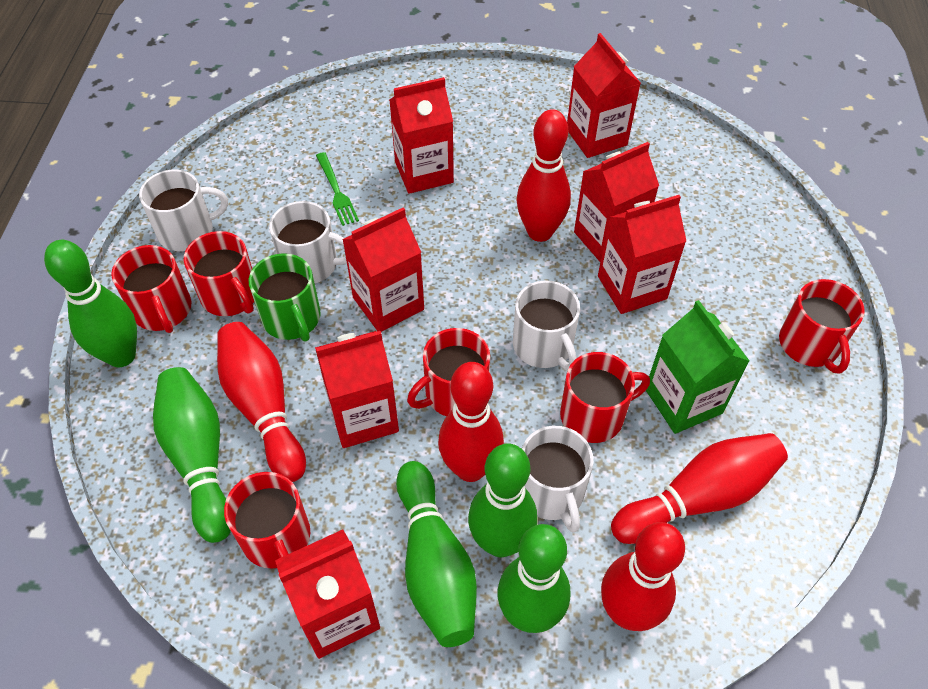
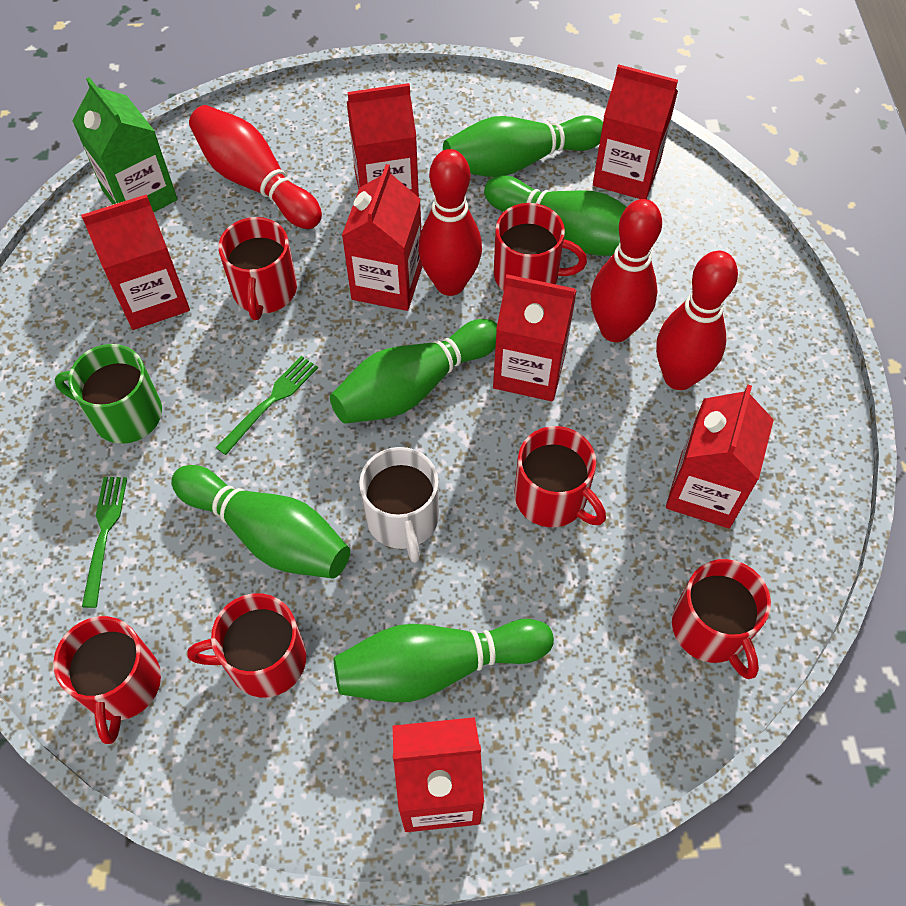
green fork: [316,152,359,226] = 1 -> [82,477,127,608] [216,356,318,455] = 2
red bowling pin: [217,322,306,482] [438,362,504,482] [516,109,571,242] [601,522,685,631] [611,433,788,544] = 5 -> [189,105,322,229] [418,149,482,296] [591,199,662,342] [656,251,738,390] = 4
white mug: [139,170,228,251] [269,201,347,283] [513,280,580,370] [522,426,594,533] = 4 -> [359,447,439,563] = 1

